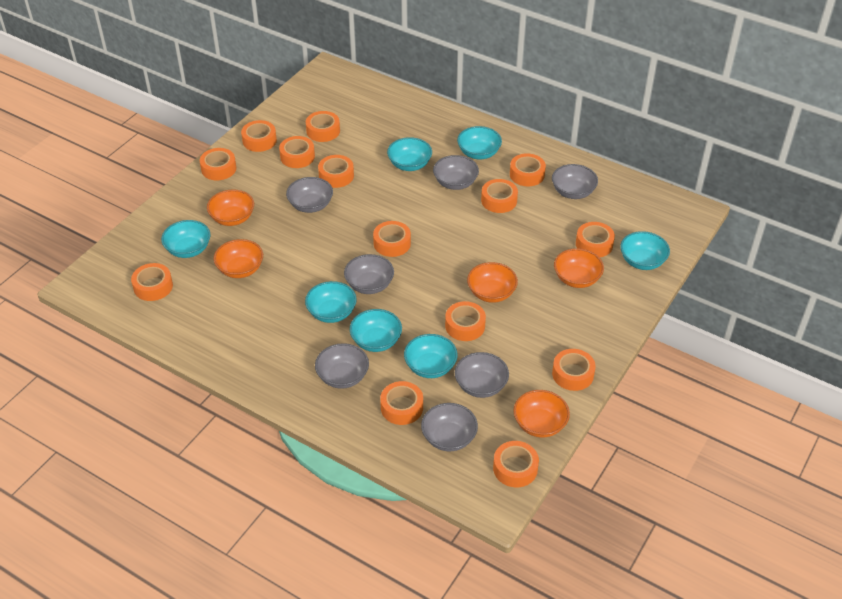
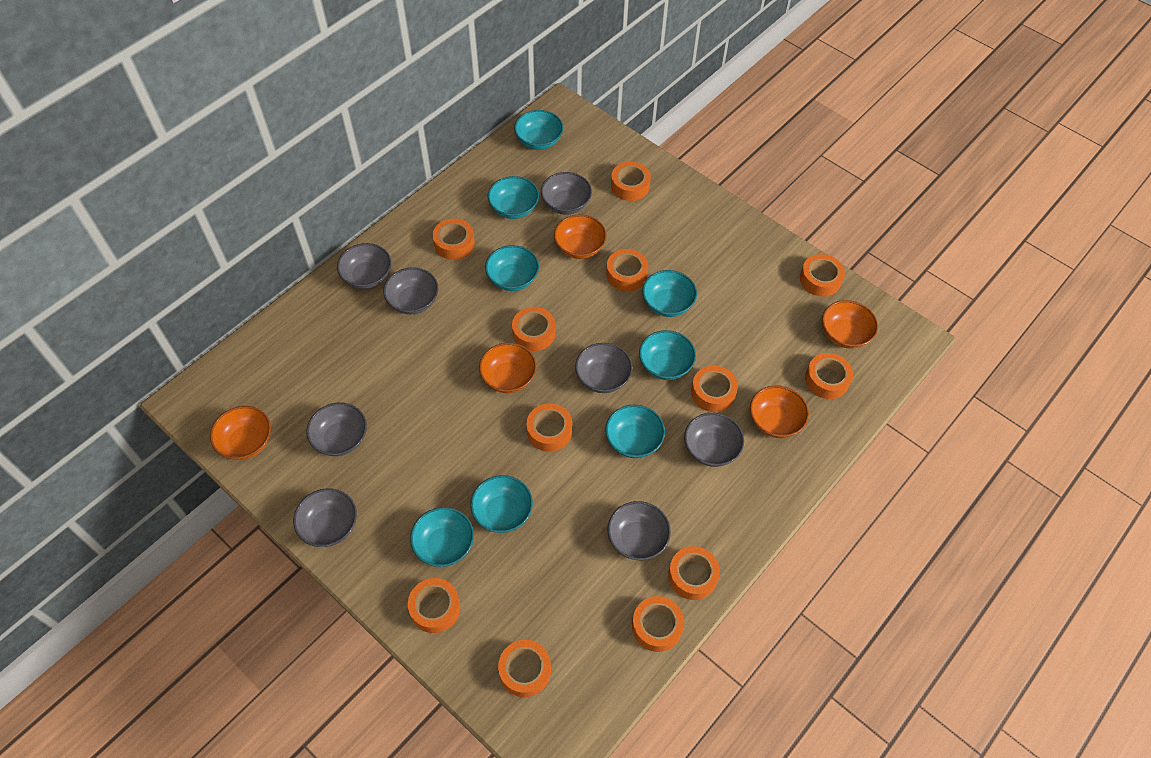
grey bowl: [286,177,333,213] [315,343,369,389] [344,254,394,294] [421,403,478,451] [433,155,479,190] [455,352,509,398] [552,164,598,199] = 7 -> [293,488,357,547] [306,402,367,456] [337,243,391,289] [383,267,438,314] [541,172,592,215] [575,343,633,393] [608,501,671,560] [684,413,744,467] = 8
orange tape: [131,263,173,301] [200,148,236,181] [241,120,277,152] [279,136,315,168] [306,111,340,142] [318,155,354,188] [373,221,411,257] [380,381,423,425] [445,301,486,341] [481,179,518,213] [493,441,539,488] [510,153,546,186] [552,349,596,391] [576,222,615,258] = 14 -> [408,578,460,633] [433,218,475,260] [498,640,551,697] [512,307,555,351] [527,403,572,452] [606,249,648,291] [611,162,651,201] [632,596,684,652] [668,546,720,600] [691,366,738,412] [800,254,845,297] [805,353,853,399] = 12
turquoise bowl: [161,220,211,258] [305,281,357,323] [350,309,402,352] [387,137,432,171] [404,334,458,378] [457,126,502,159] [620,231,670,270] = 7 -> [410,507,474,567] [470,475,533,533] [485,245,539,291] [488,176,539,219] [514,110,563,150] [605,405,665,458] [639,330,696,380] [642,270,697,317] = 8

